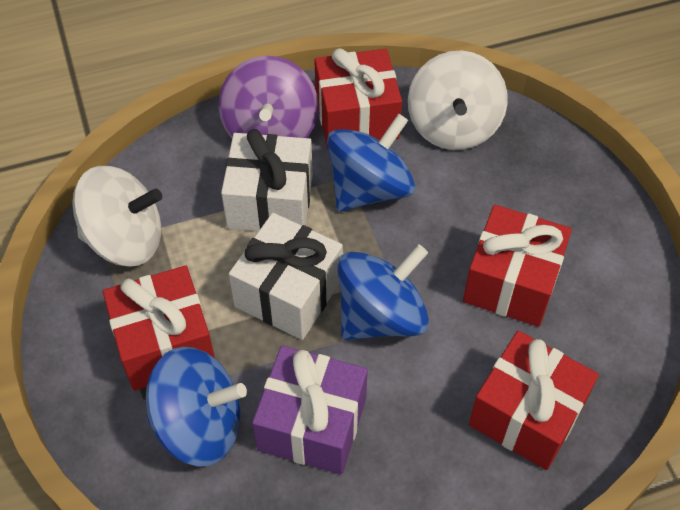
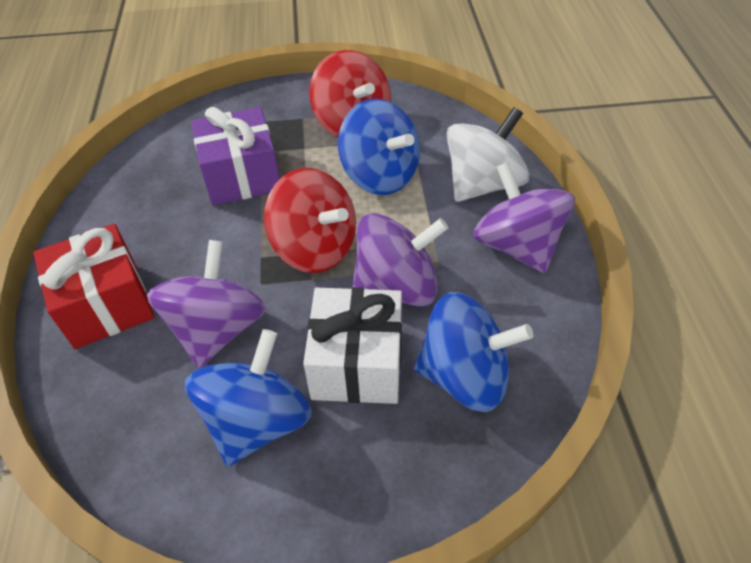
purple spinning top: [218,56,319,138] = 1 -> [147,240,266,368] [352,213,448,306] [473,162,575,273] = 3
red gift: [103,266,215,391] [314,48,402,148] [463,205,572,327] [469,331,599,470] = 4 -> [33,224,154,349] = 1
red spinning top: none = 0 -> [264,168,356,273] [309,50,391,137] = 2
white gift: [221,129,313,231] [229,213,343,340] = 2 -> [303,287,402,404] = 1
white spinning top: [72,166,162,267] [408,50,508,150] = 2 -> [447,107,529,202] = 1

